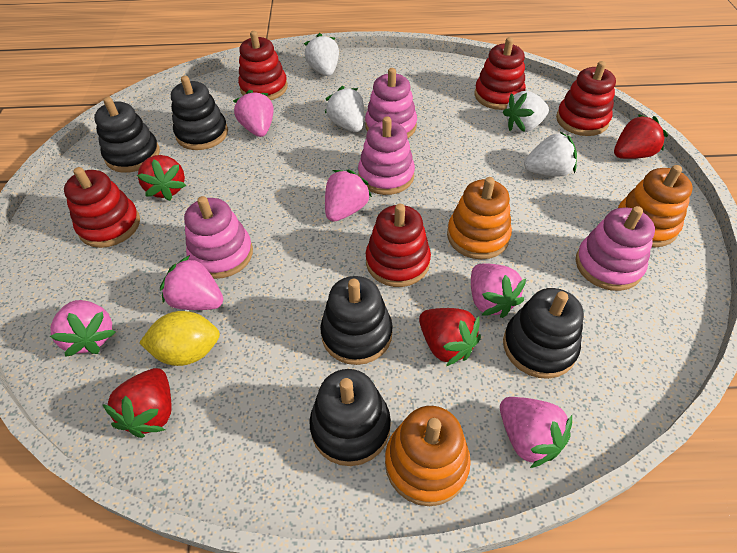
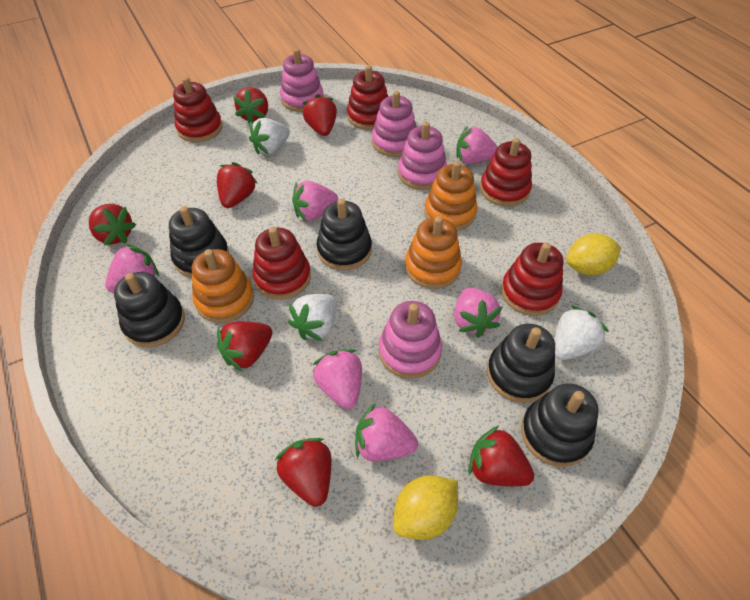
red strawberry: [102,368,172,438] [137,155,186,201] [419,308,481,366] [614,114,668,159] = 4 -> [89,204,136,246] [217,162,258,208] [217,321,273,372] [233,87,268,124] [276,438,331,507] [303,94,337,136] [468,425,534,486] = 7
white strawberry: [304,33,339,76] [325,86,364,132] [503,91,549,132] [524,132,577,177] = 4 -> [249,118,290,155] [288,294,337,341] [554,306,609,360] = 3
yellow lemon: [139,311,220,366] = 1 -> [393,475,458,540] [566,233,621,276] = 2

